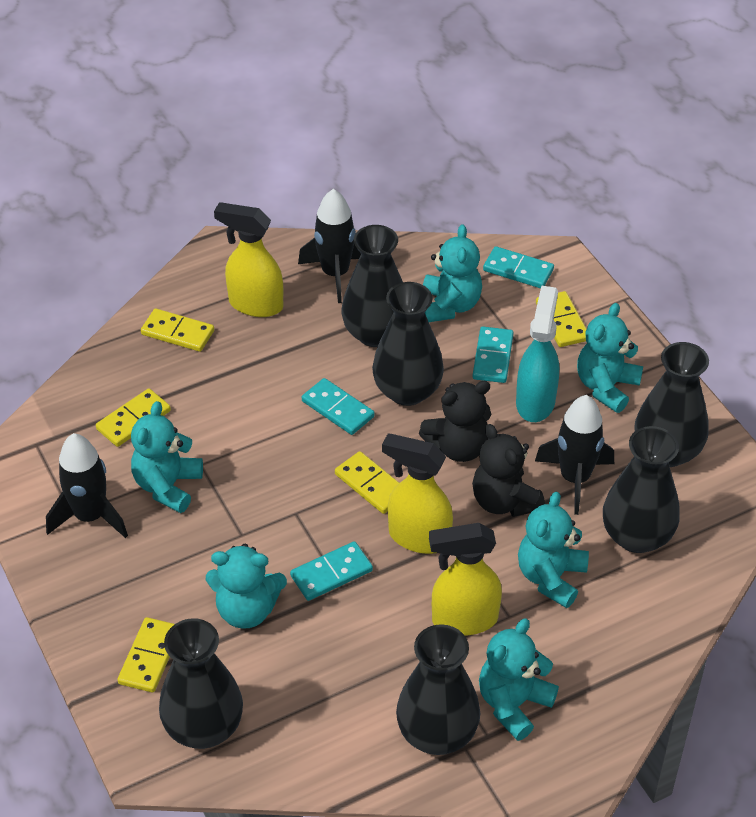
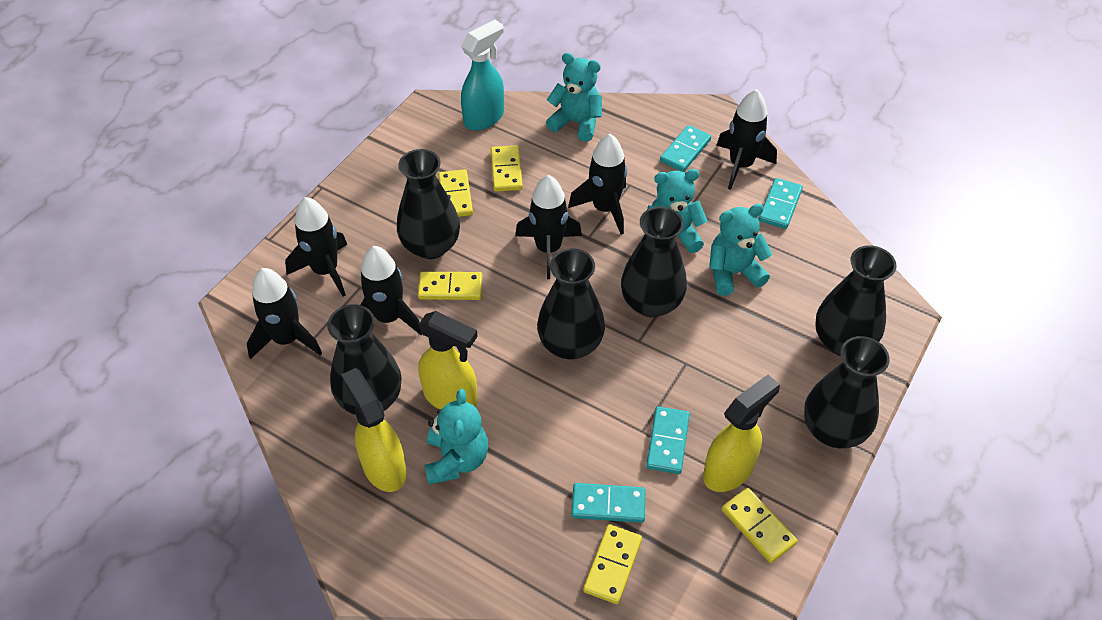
black rocket: [46,433,128,538] [298,189,361,303] [535,395,614,515] = 3 -> [247,268,322,359] [285,197,347,297] [360,246,422,335] [515,175,582,279] [568,134,627,235] [716,89,777,190] = 6
black teddy bear: [419,381,491,462] [472,424,545,517] = 2 -> none = 0
turquoise teddy bear: [131,401,203,513] [206,544,287,629] [423,224,482,322] [479,618,559,741] [518,492,589,608] [577,303,643,413] = 6 -> [424,389,488,485] [546,53,602,142] [647,169,708,253] [709,204,772,296] = 4

